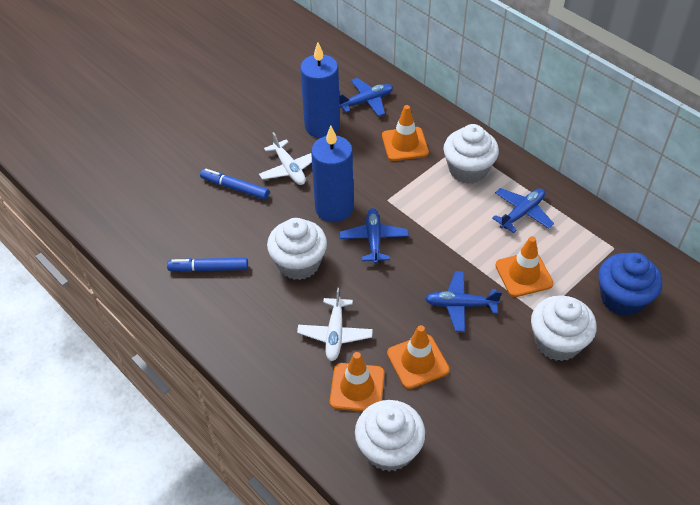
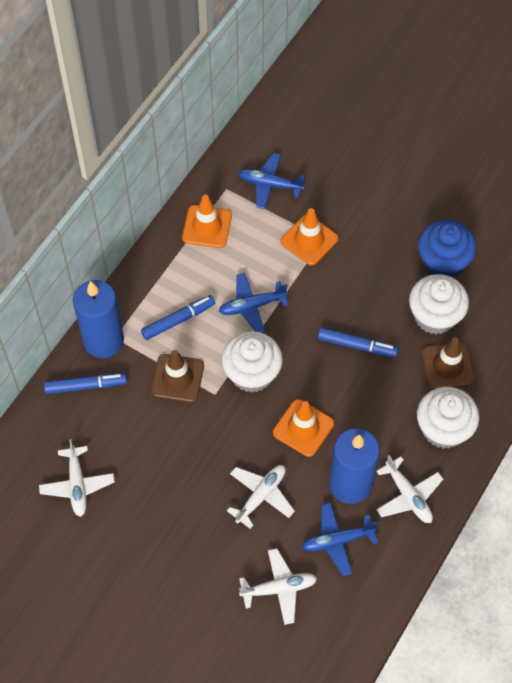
blue marker: [167,258,248,272] [200,169,269,200] = 2 -> [44,373,127,394] [141,295,215,340] [318,327,398,357] = 3
blue plane: [339,78,393,117] [339,208,409,264] [425,271,502,332] [492,188,554,233] = 4 -> [219,273,289,333] [238,153,305,209] [302,502,378,576] = 3
brown traffic cone: none = 0 -> [151,350,204,402] [422,337,475,389] = 2
orange traffic cone: [330,352,384,412] [382,105,429,161] [387,325,450,389] [495,236,553,297] = 4 -> [182,195,232,248] [273,399,334,457] [280,208,338,265] = 3
white cupcake: [267,218,327,280] [355,400,425,472] [443,124,499,184] [531,295,597,361] = 4 -> [221,331,283,393] [409,274,469,335] [417,387,479,449] = 3
white plane: [259,132,312,185] [297,288,373,361] = 2 -> [39,439,115,517] [227,465,295,529] [239,548,317,625] [376,455,443,523] = 4

